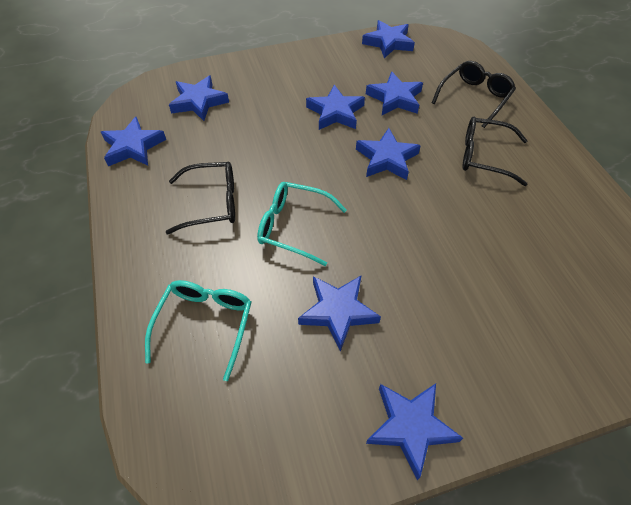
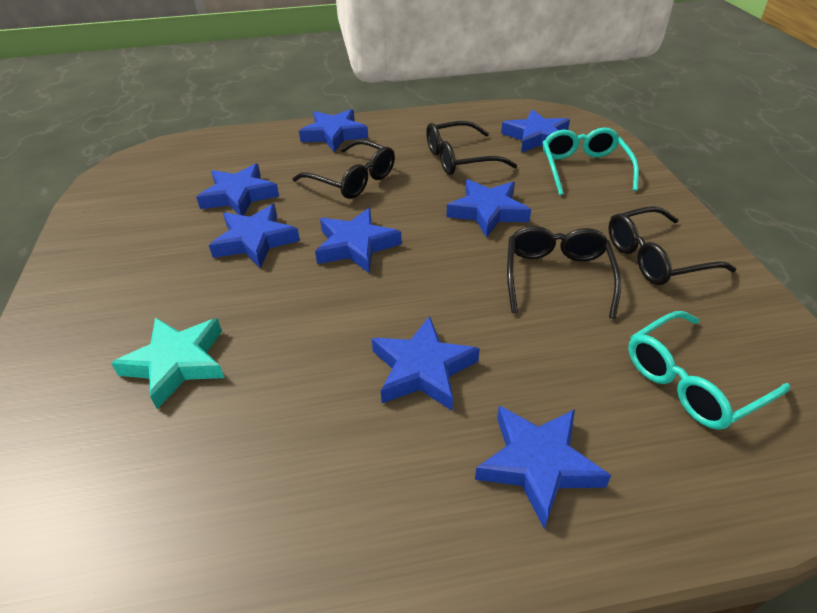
black glasses: [166,162,235,234] [432,61,516,128] [462,117,528,186] = 3 -> [292,139,395,199] [426,121,517,175] [507,226,621,319] [608,206,737,285] = 4
turquoise star: none = 0 -> [111,318,225,409] = 1

